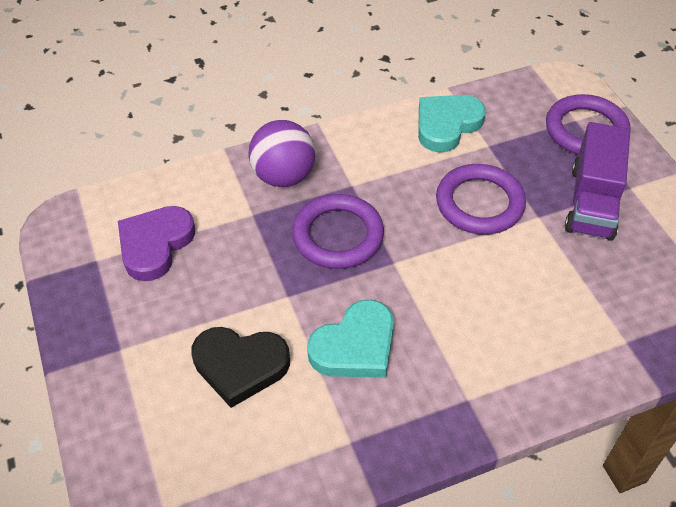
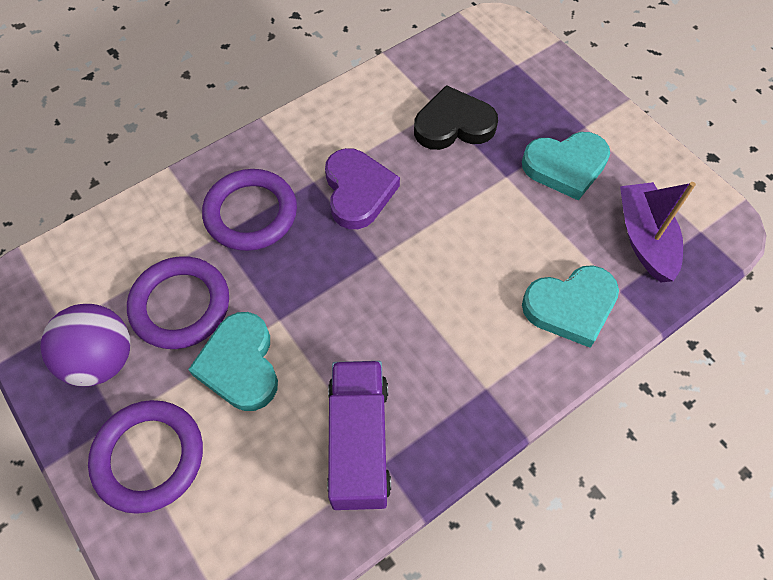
purple boat: none = 0 -> [620,182,696,282] = 1
turquoise heart: [307,300,394,378] [418,95,486,153] = 2 -> [188,312,278,411] [522,132,610,201] [522,265,619,348] = 3

